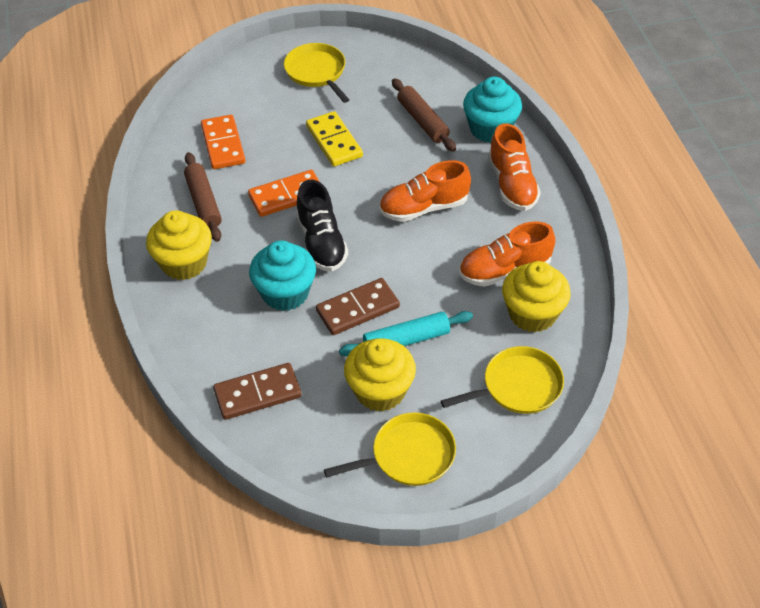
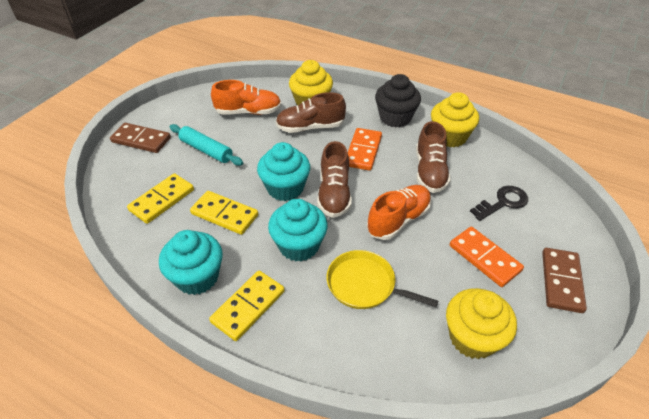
black cupcake: none = 0 -> [375,74,421,128] = 1
black key: none = 0 -> [470,186,528,221] = 1
black shoe: [296,180,348,272] = 1 -> none = 0
brown rolling pin: [184,152,222,242] [392,78,456,152] = 2 -> none = 0
brown shoe: none = 0 -> [276,92,346,133] [317,141,352,218] [416,121,451,193] = 3
orange shoe: [379,160,471,222] [459,222,556,287] [488,123,541,211] = 3 -> [211,80,282,115] [367,185,431,240] = 2
turquoise cupcake: [249,240,316,311] [463,77,522,143] = 2 -> [159,230,223,295] [257,142,310,201] [268,199,328,261] = 3
yellow domino: [306,111,363,166] = 1 -> [127,173,194,224] [190,191,258,235] [209,271,285,341] = 3
yellow pan: [284,43,350,103] [324,413,456,486] [441,346,564,414] = 3 -> [327,250,438,309] = 1

